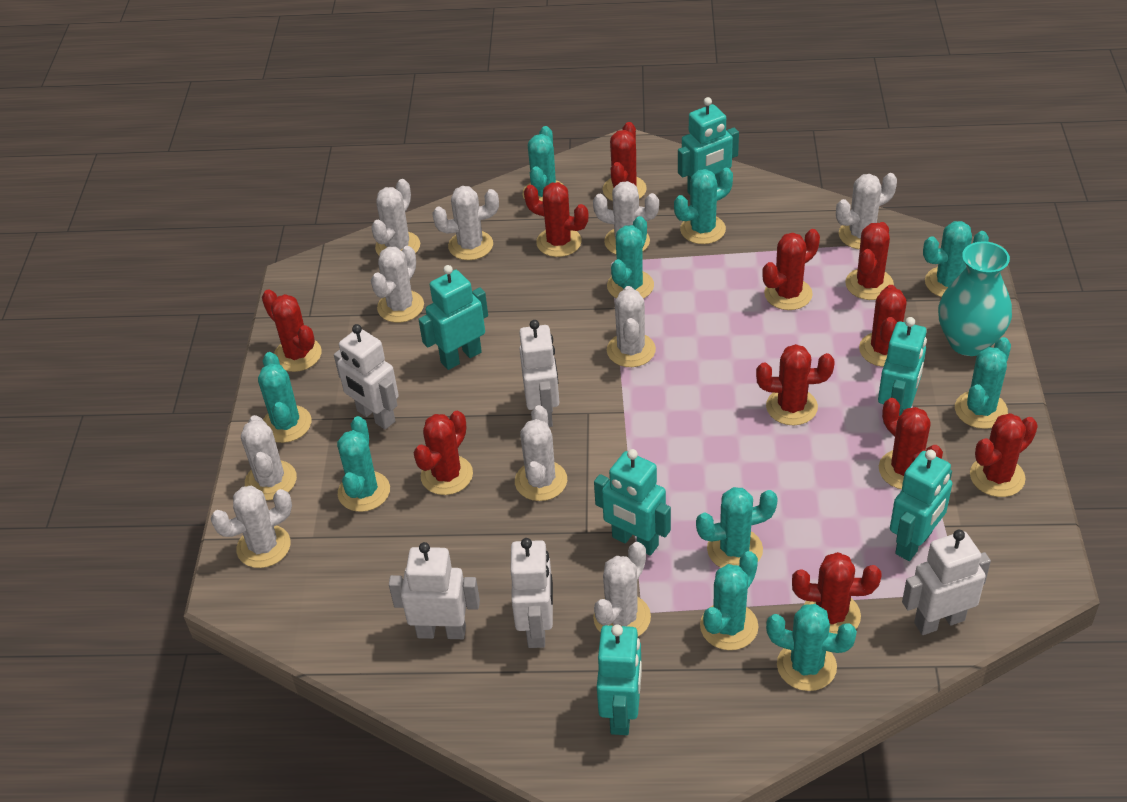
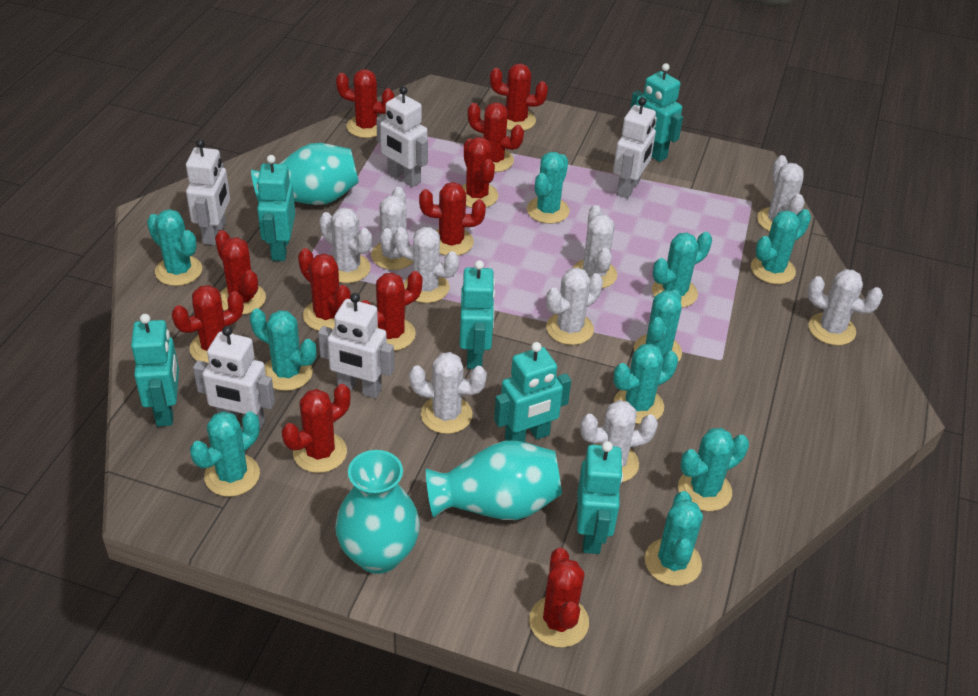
turquoise vase: [938,241,1012,356] = 1 -> [251,143,359,205] [335,450,420,574] [426,441,562,520] = 3
white cactus: [211,486,292,568] [241,415,297,501] [371,179,420,255] [371,246,424,323] [432,186,499,260] [515,405,567,501] [593,181,659,255] [593,542,651,636] [607,286,656,367] [836,173,897,249] = 10 -> [319,207,372,283] [371,187,414,270] [394,227,459,303] [409,352,487,434] [546,267,603,345] [573,205,617,288] [580,400,658,482] [757,155,805,232] [807,269,883,346] = 9

